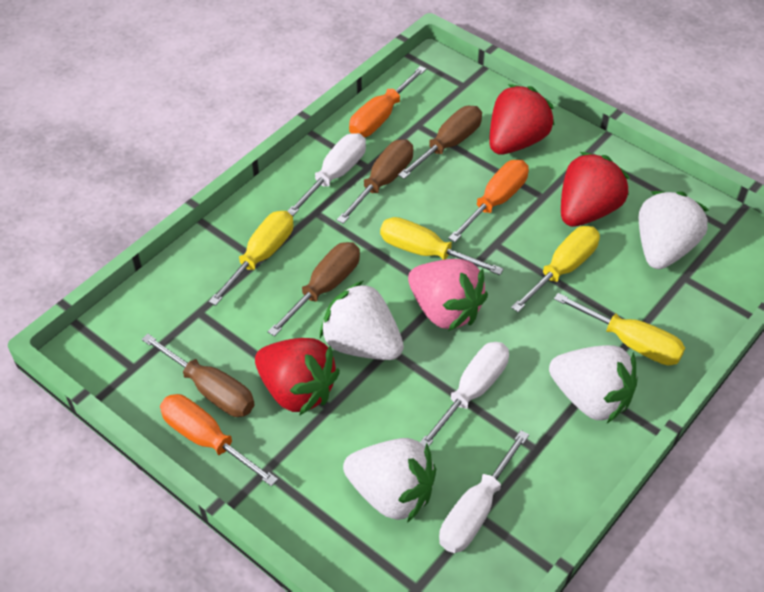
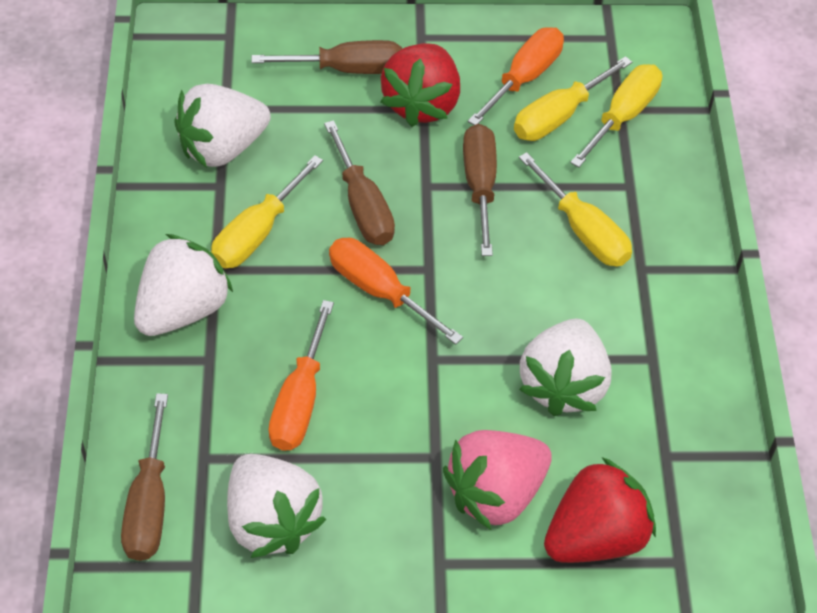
red strawberry: [255,338,340,416] [489,84,555,155] [561,152,630,227] = 3 -> [381,43,460,127] [544,457,656,563] = 2
white screwdriver: [287,133,366,216] [420,342,509,447] [439,430,529,553] = 3 -> none = 0

